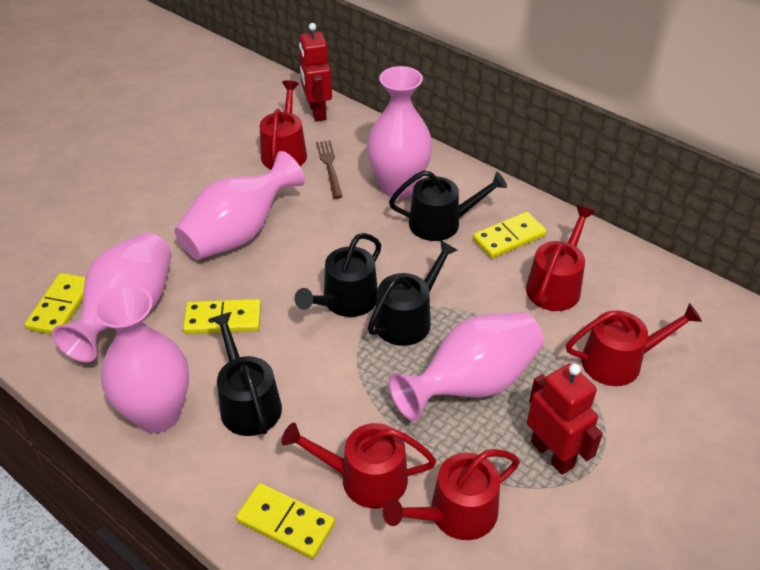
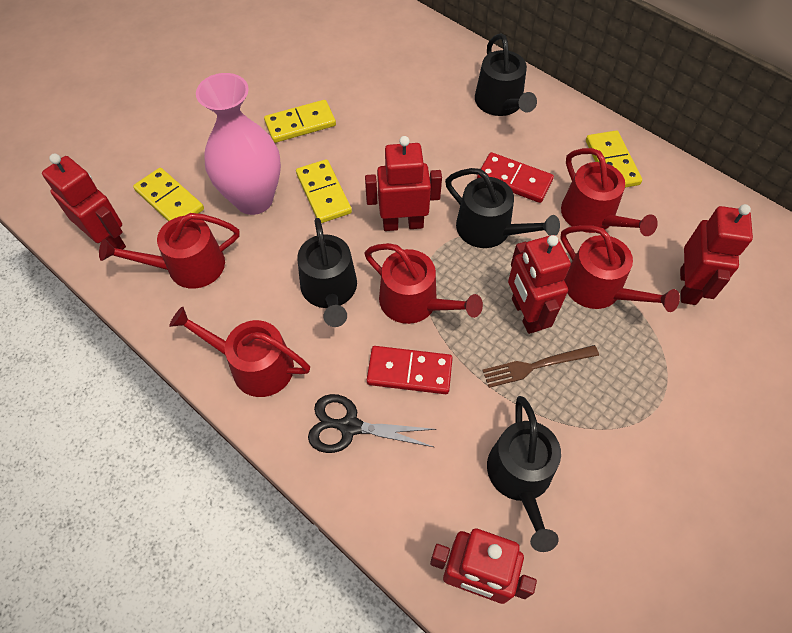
black scissors: none = 0 -> [308,394,437,453] = 1
pink vase: [52,233,172,362] [94,285,189,433] [174,151,305,260] [367,66,433,198] [389,312,544,421] = 5 -> [196,73,281,215] = 1
red domino: none = 0 -> [367,346,453,394] [477,152,554,203] = 2
red robot: [299,23,332,121] [527,364,603,475] = 2 -> [42,154,126,249] [365,136,442,231] [430,529,537,604] [508,235,571,334] [680,204,753,305] = 5

